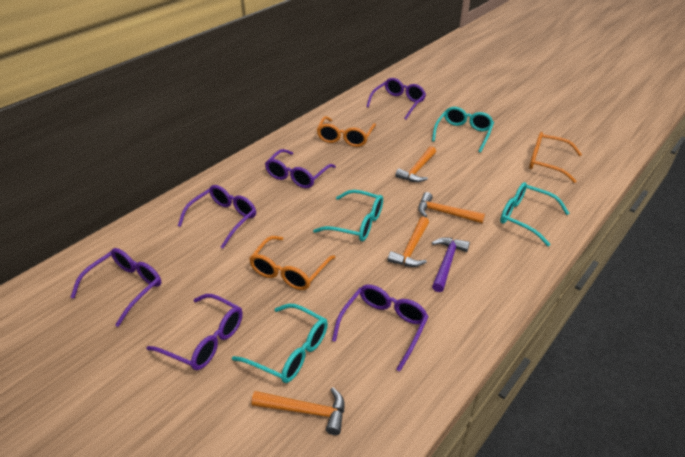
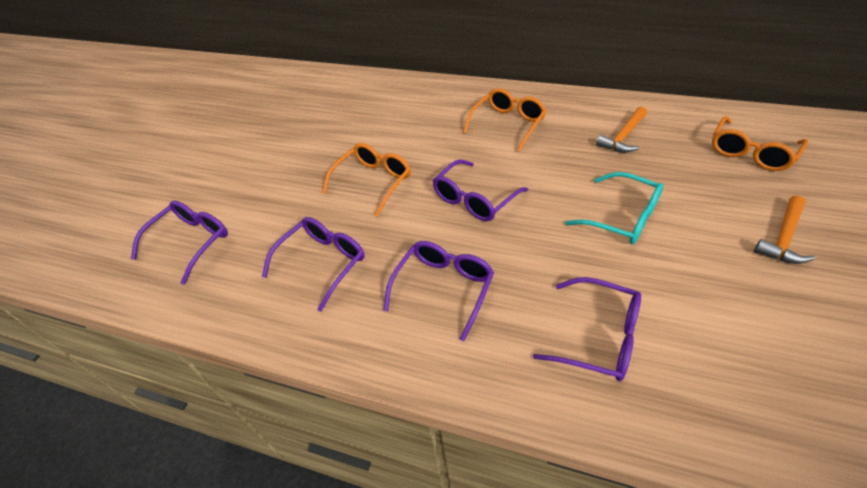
orange hammer: [251,387,344,435] [388,217,429,267] [395,146,436,182] [418,192,485,223] = 4 -> [596,107,647,153] [754,196,815,264] = 2
purple glasses: [70,248,161,327] [146,294,243,370] [178,185,256,248] [265,149,336,188] [332,284,429,372] [366,78,426,120] = 6 -> [131,201,228,285] [262,217,365,312] [383,241,494,341] [432,159,528,221] [533,277,641,381] = 5
purple hammer: [432,237,470,292] = 1 -> none = 0
turquoise glasses: [232,304,328,383] [313,190,383,241] [432,107,494,153] [500,182,569,246] = 4 -> [565,172,664,244] = 1

